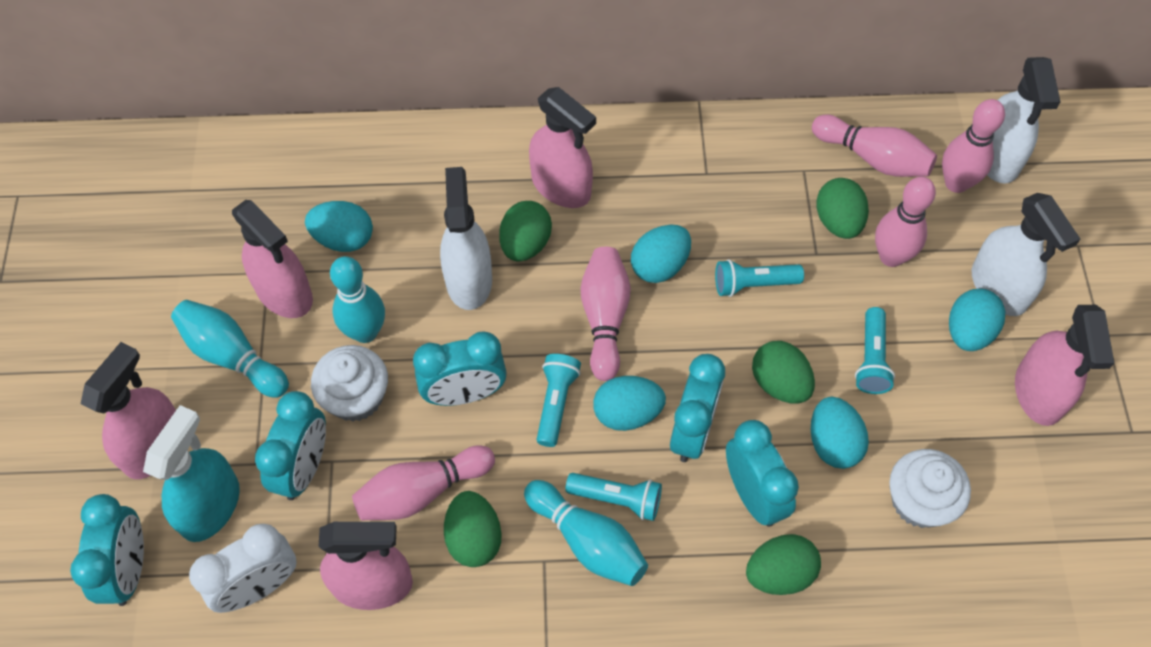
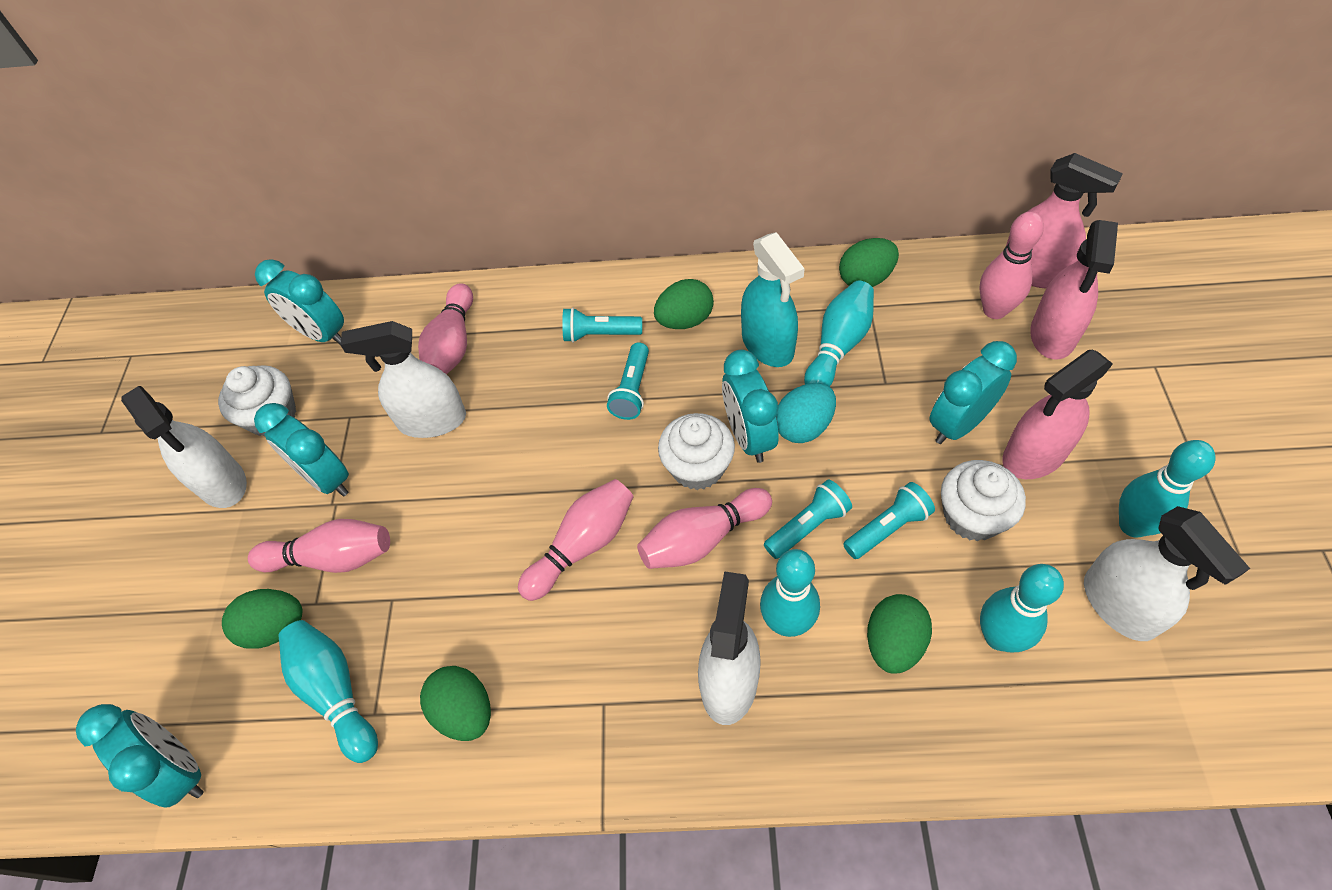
pink spray bottle: [81,342,176,479] [232,200,313,318] [319,522,413,610] [529,87,596,208] [1015,305,1114,426] = 5 -> [1002,349,1113,479] [1006,153,1123,288] [1030,220,1118,360] = 3
turquoise bowling pin: [171,300,289,398] [330,256,385,343] [524,480,648,586] = 3 -> [279,620,378,763] [760,549,820,637] [804,281,874,387] [980,564,1064,652] [1119,440,1216,538] = 5
turquoise egg: [305,201,373,252] [593,376,666,431] [631,225,691,283] [811,397,869,469] [949,289,1005,351] = 5 -> [776,383,836,443] = 1
white clock: [189,524,296,613] = 1 -> none = 0
white cupcake: [311,345,388,422] [889,449,971,528] = 2 -> [218,365,296,437] [658,413,735,490] [941,460,1026,541] = 3
white spray bottle: [440,167,492,310] [972,193,1080,316] [987,57,1061,184] = 3 -> [121,386,247,508] [340,321,466,438] [698,571,761,725] [1084,506,1250,641] = 4

